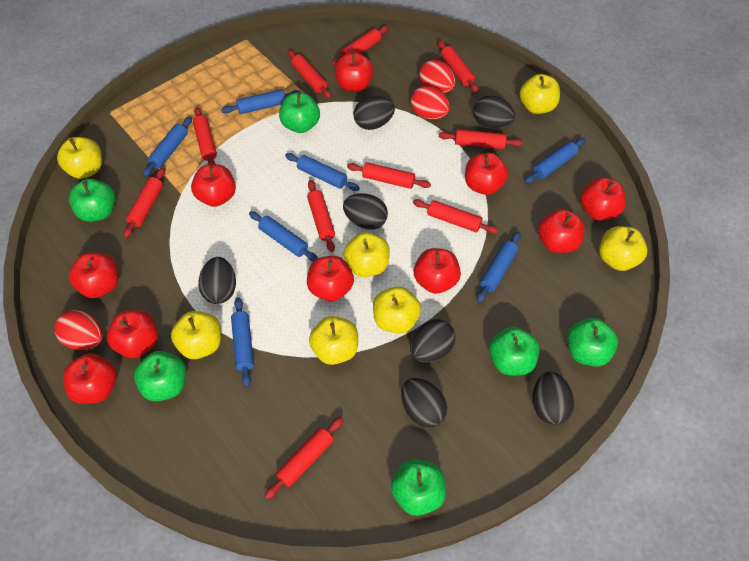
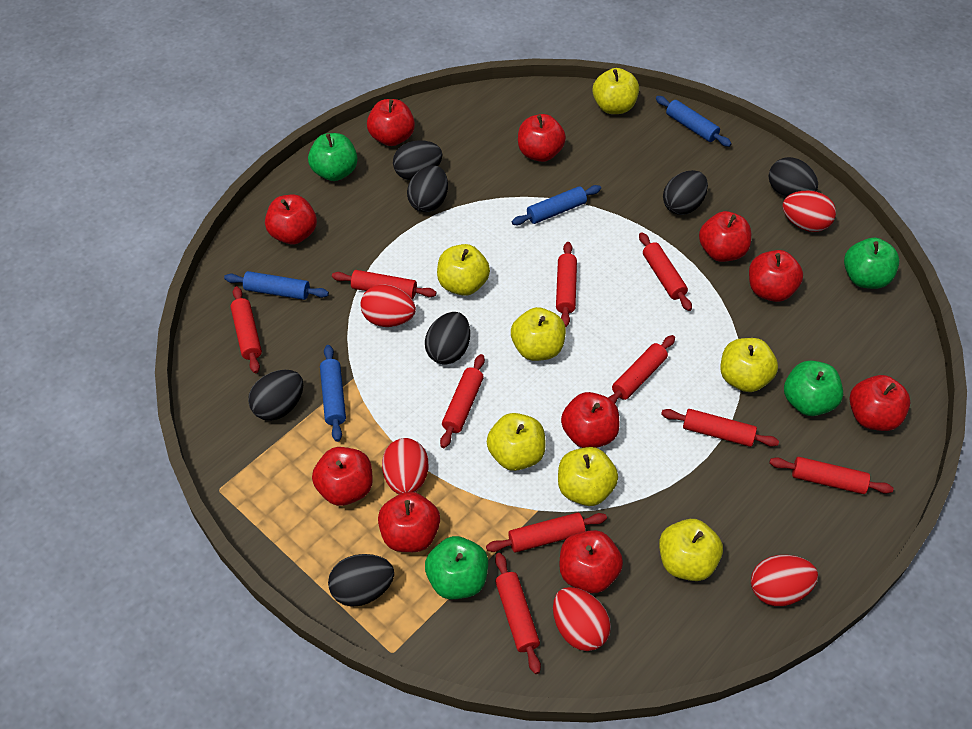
blue rolling pin: [143,116,192,177] [221,89,301,114] [231,297,254,387] [249,211,318,262] [285,153,360,191] [477,232,521,303] [525,138,585,184] = 7 -> [224,271,329,300] [320,345,346,442] [512,185,601,225] [656,96,732,147] = 4
green apple: [69,179,116,222] [134,351,186,401] [279,93,320,133] [391,459,446,516] [489,327,540,376] [567,318,618,367] = 6 -> [308,133,358,181] [425,536,488,599] [784,361,843,416] [844,238,899,289] = 4
red egg: [54,310,103,350] [411,86,450,119] [419,60,455,93] = 3 -> [360,284,416,327] [382,438,429,495] [553,587,611,651] [751,555,818,606] [782,191,836,232] = 5

